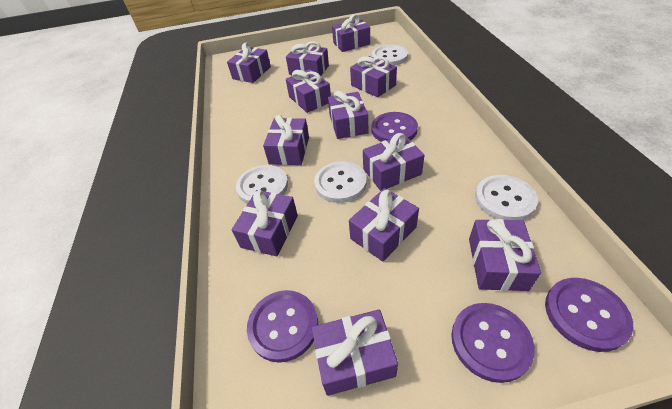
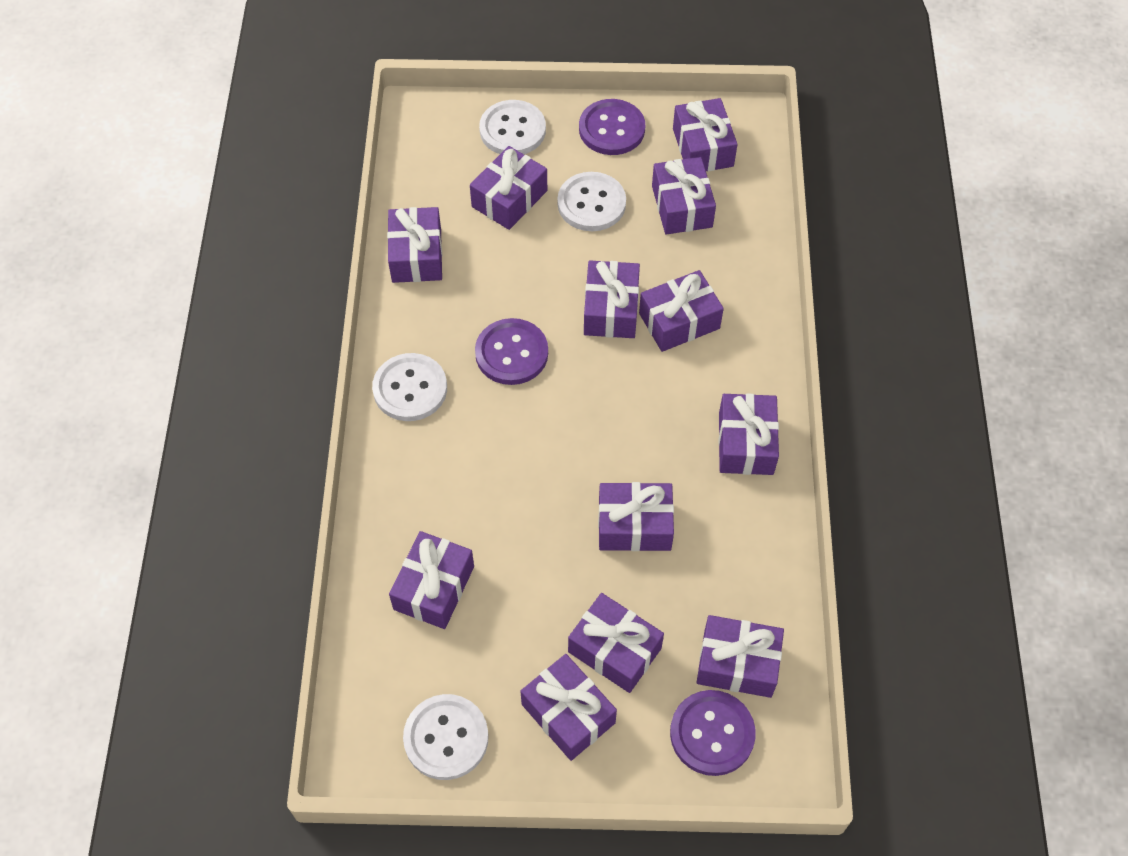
purple button: [247,290,318,363] [371,112,418,142] [451,303,535,383] [545,278,633,352] = 4 -> [475,318,548,385] [579,99,645,155] [670,690,756,776] = 3

